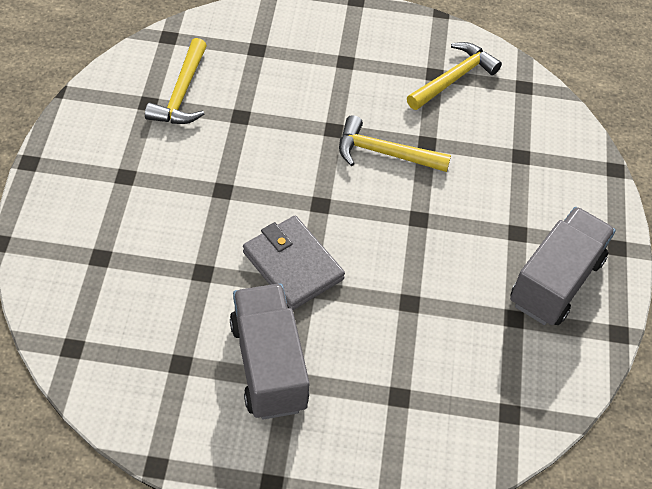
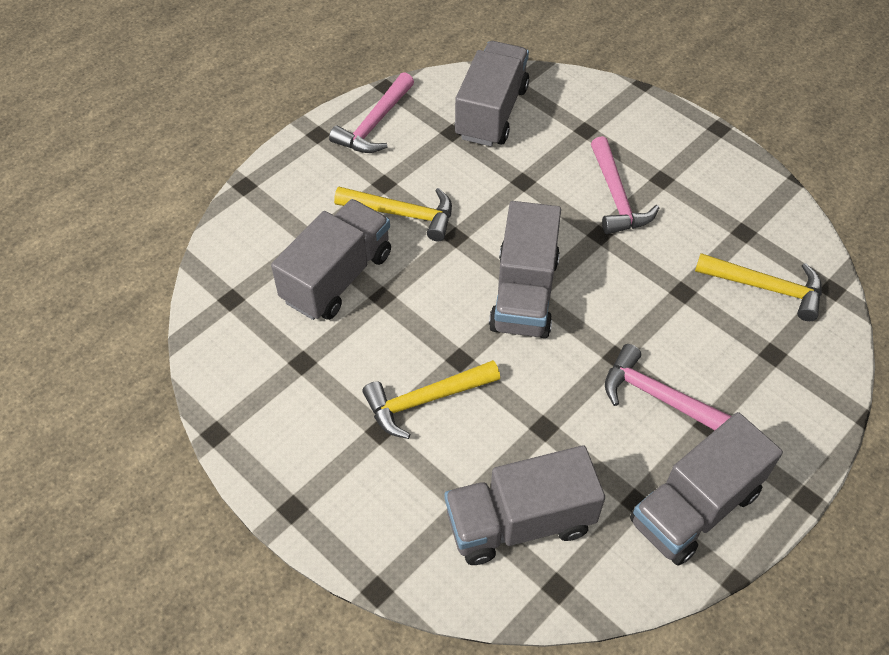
grey truck: [230,284,310,420] [510,207,616,325] = 2 -> [271,199,391,320] [445,445,605,565] [455,41,529,146] [489,201,561,338] [630,412,783,566] = 5
grey wallet: [243,216,345,310] = 1 -> none = 0
pink hammer: none = 0 -> [329,72,414,153] [591,136,659,234] [605,344,731,430] = 3

